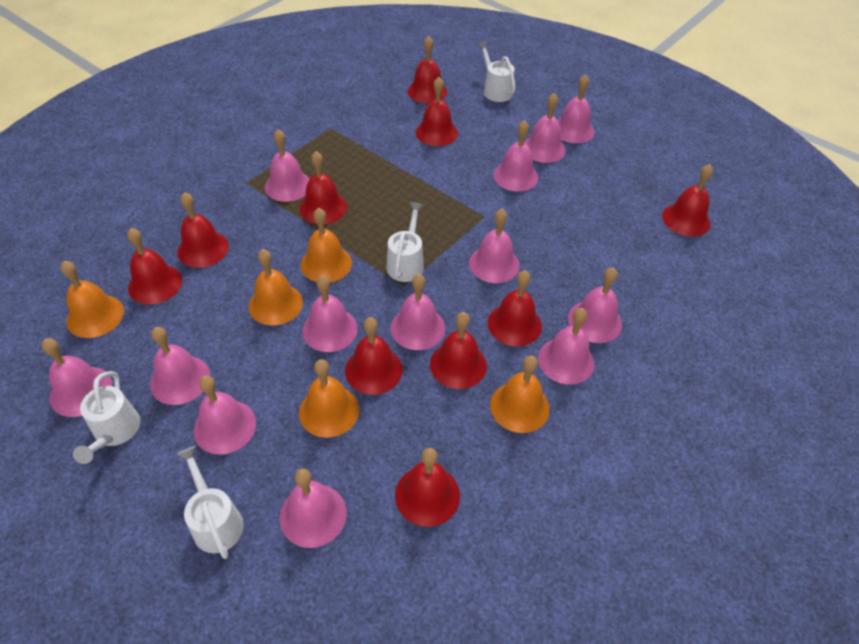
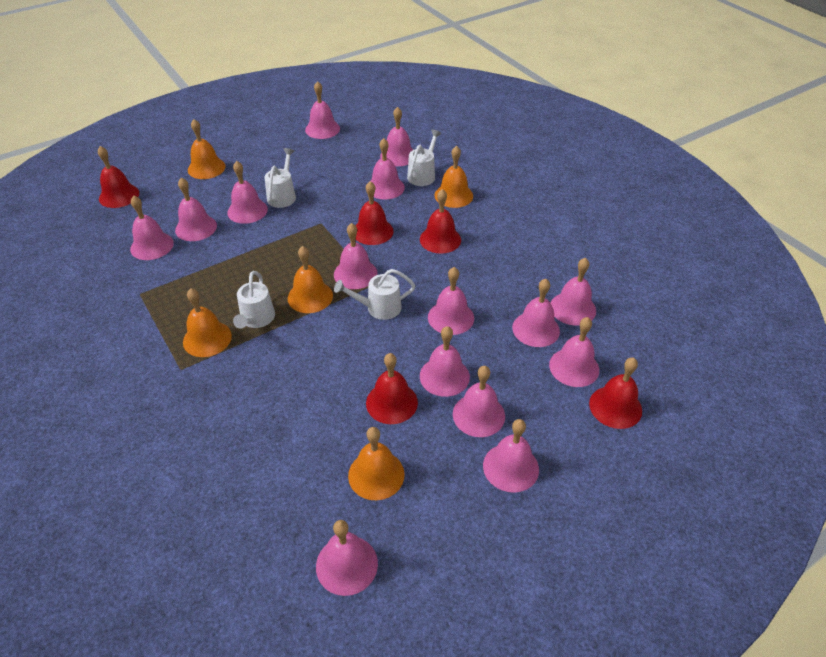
pink bell: [42,338,112,417] [150,327,210,405] [194,376,256,455] [265,129,309,202] [280,469,347,548] [302,275,358,352] [391,274,445,350] [469,209,520,283] [493,120,538,192] [524,93,565,163] [538,308,595,385] [558,74,594,143] [568,267,622,343] = 13 -> [130,195,174,260] [175,178,217,241] [227,161,268,224] [305,81,340,139] [316,520,378,596] [334,223,378,289] [371,138,405,200] [380,107,413,166] [420,326,470,397] [428,267,474,335] [453,366,505,437] [483,419,539,493] [512,279,560,347] [549,317,599,387] [551,258,596,325] = 15
red bell: [127,228,182,304] [177,192,229,268] [299,151,347,224] [345,317,403,395] [395,448,460,527] [407,36,447,103] [416,77,458,146] [430,312,487,389] [488,270,542,346] [662,164,713,237] = 10 -> [98,146,139,208] [355,181,393,245] [366,353,418,424] [420,189,461,254] [589,358,642,429] = 5

